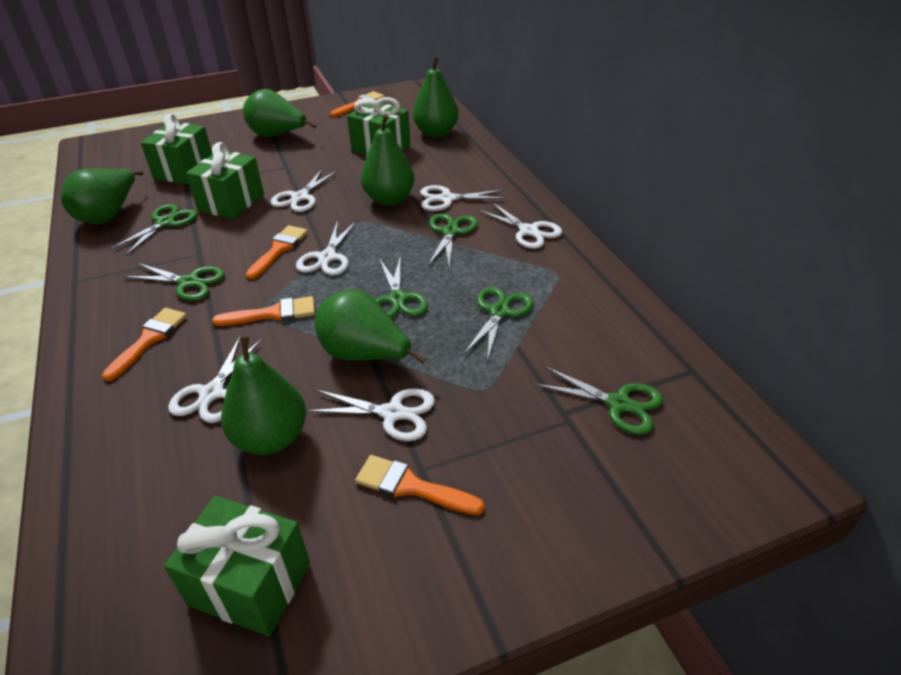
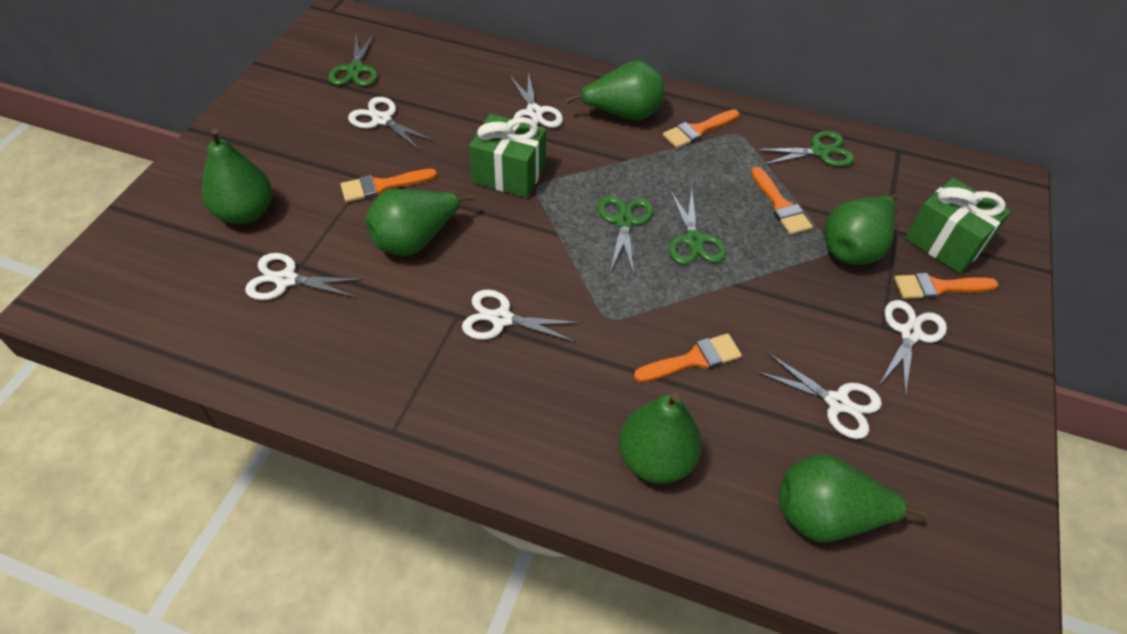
green gift: [141,114,212,184] [164,496,310,636] [186,142,264,219] [347,97,411,155] = 4 -> [469,114,546,198] [905,178,1011,273] = 2
green scissors: [109,204,197,256] [124,263,225,301] [375,255,428,318] [428,213,478,269] [463,287,533,362] [534,366,663,435] = 6 -> [328,32,377,86] [598,196,653,274] [669,189,726,265] [755,131,854,167] = 4

